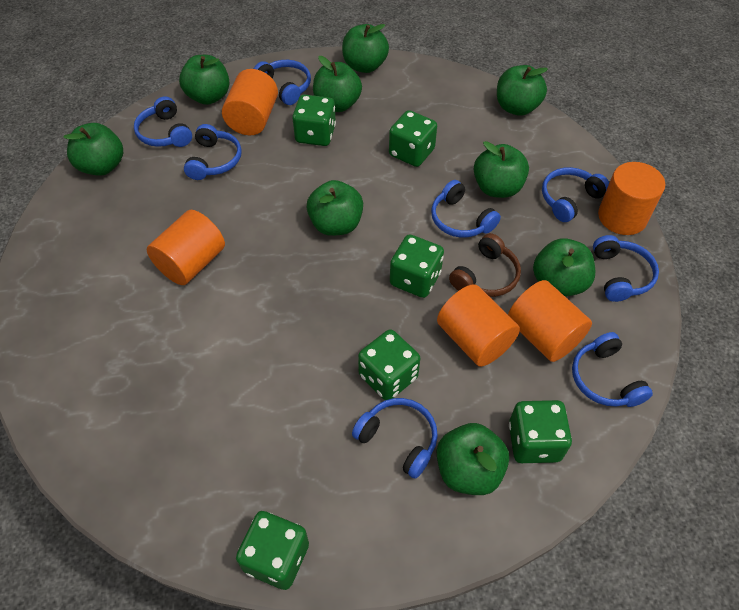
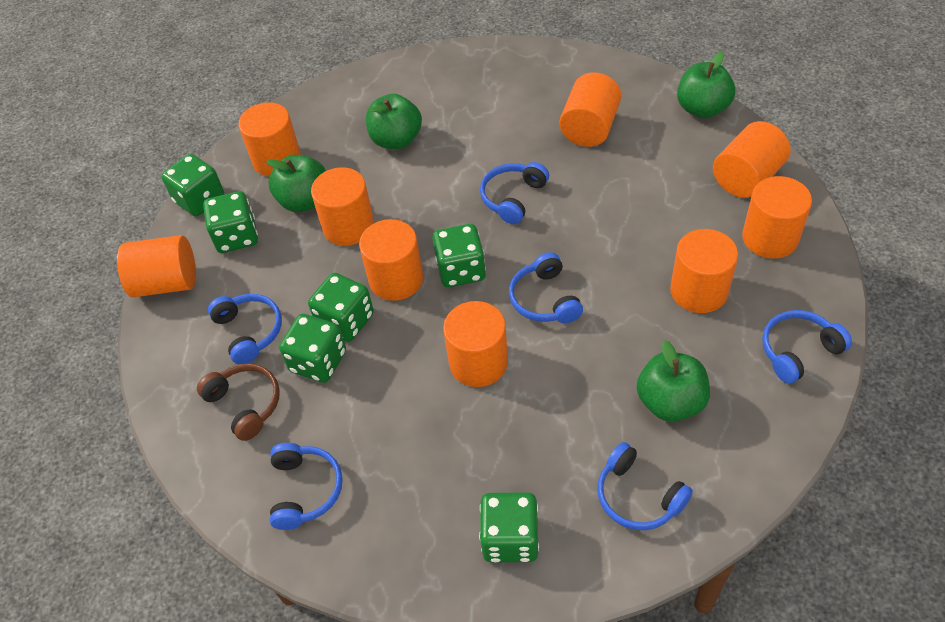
blue headphones: [134,96,192,147] [184,124,242,180] [254,60,311,105] [352,398,438,479] [431,180,501,238] [542,167,609,222] [572,332,653,407] [593,235,659,302] = 8 -> [208,294,282,364] [270,443,343,530] [480,162,549,224] [509,252,583,323] [598,442,693,530] [762,310,852,384] = 6
green apple: [63,123,123,176] [179,55,230,105] [306,180,363,236] [313,56,362,112] [342,24,389,73] [437,423,509,495] [474,141,529,198] [497,65,548,116] [533,238,595,297] = 9 -> [266,155,326,212] [366,94,422,149] [637,340,710,422] [677,52,735,118] = 4
orange cylinder: [147,210,225,285] [222,69,278,135] [437,284,520,367] [508,280,592,362] [598,162,665,235] = 5 -> [117,235,196,297] [239,103,301,177] [311,167,374,246] [359,219,423,301] [443,301,508,387] [559,72,622,147] [670,229,738,313] [713,121,791,198] [742,176,812,259] = 9

